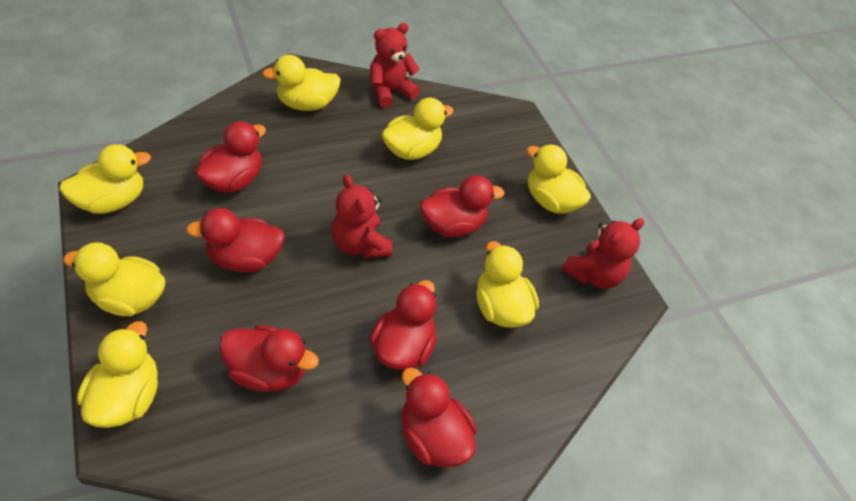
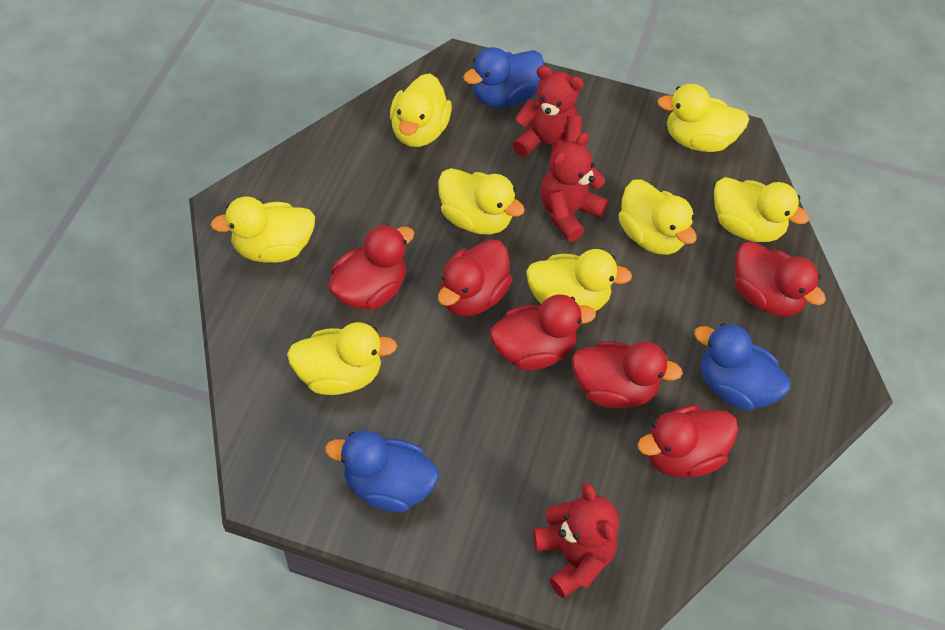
blue duck: none = 0 -> [325,430,439,512] [463,47,544,108] [694,323,791,411] = 3
yellow duck: [59,144,151,214] [63,242,165,316] [77,321,158,428] [262,55,341,111] [382,98,454,160] [476,241,539,328] [527,144,591,214] = 7 -> [211,197,315,263] [287,322,397,395] [390,74,452,147] [438,168,525,234] [526,249,632,311] [619,179,697,255] [657,84,749,152] [714,177,809,242] = 8

